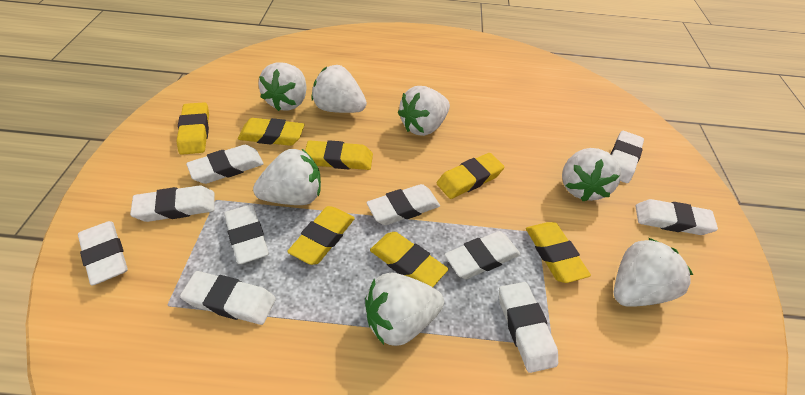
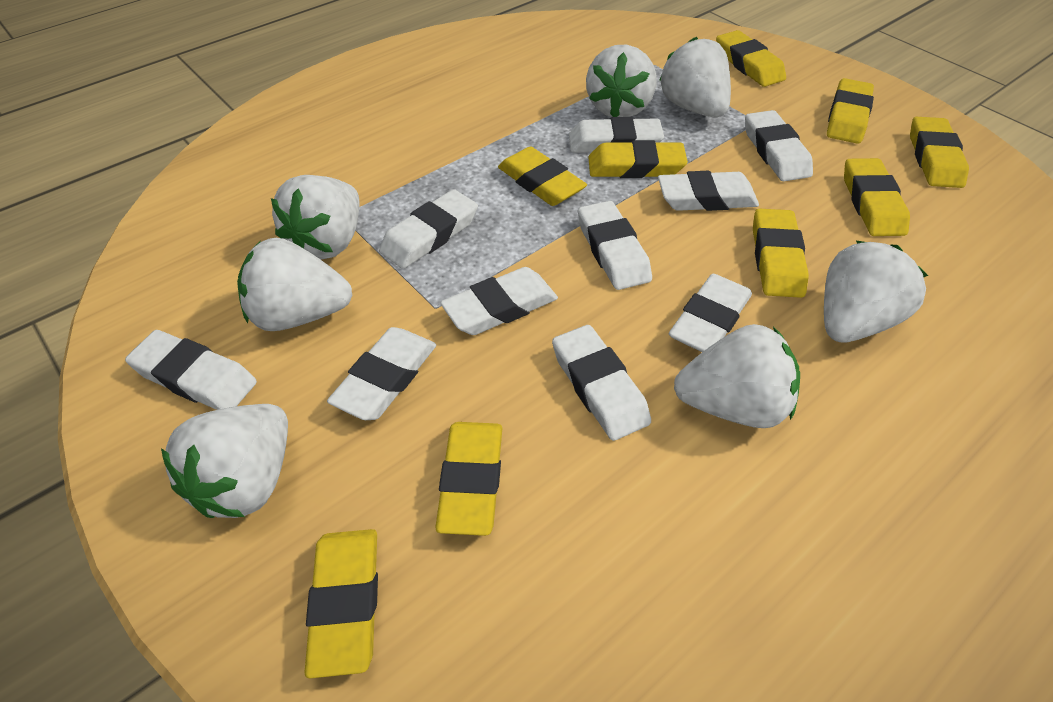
yellow eraser: [177,102,209,155] [238,118,305,146] [287,206,355,265] [305,140,373,170] [370,232,448,287] [437,153,504,199] [526,222,591,283] = 7 -> [305,529,378,678] [435,422,502,536] [498,147,587,206] [588,140,688,178] [716,30,786,87] [753,209,809,298] [827,78,874,144] [844,158,910,236] [910,117,969,188] = 9

